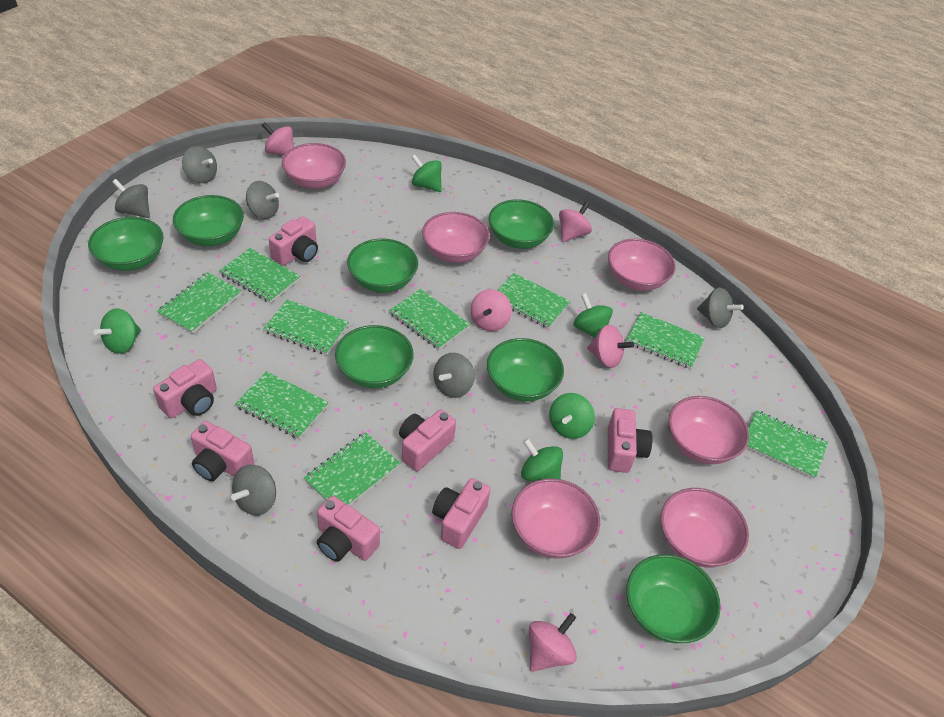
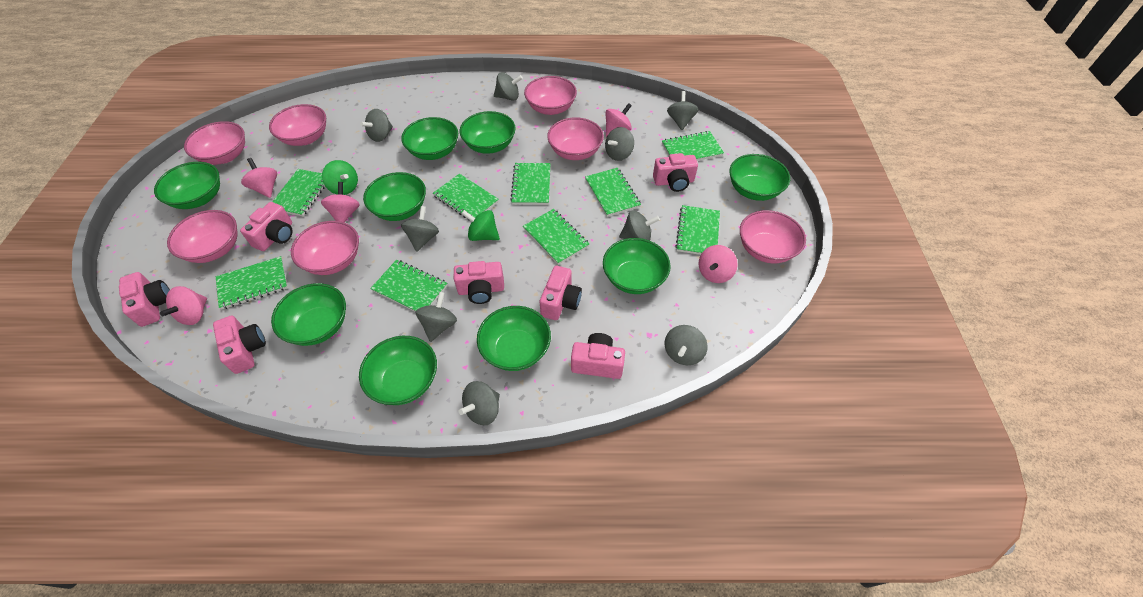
green bowl: [88,217,164,271] [173,195,244,246] [335,325,414,389] [347,239,418,293] [487,338,564,402] [489,199,554,249] [626,554,721,643] = 7 -> [154,162,220,209] [271,283,346,346] [359,336,437,405] [363,172,426,221] [401,117,458,160] [460,111,516,154] [477,306,551,371] [603,238,671,294] [729,154,790,201] = 9
green spinning top: [94,308,141,354] [411,155,442,192] [521,438,563,482] [549,393,595,439] [573,293,613,338] = 5 -> [322,160,358,195] [461,210,500,241] = 2
grey spinning top: [112,179,150,218] [182,146,217,183] [231,464,276,515] [246,181,279,219] [433,353,475,398] [697,288,744,328] = 6 -> [360,109,393,142] [401,206,439,252] [415,292,457,342] [459,381,500,425] [494,72,523,101] [605,127,634,161] [619,210,660,241] [665,325,708,365] [667,91,699,130] = 9
pink bowl: [282,143,346,189] [422,212,490,263] [512,478,600,559] [608,239,676,291] [661,488,749,568] [668,396,749,464] = 6 -> [167,210,238,263] [184,121,245,165] [269,104,326,146] [291,221,359,275] [524,76,577,115] [547,117,604,160] [740,210,806,263] = 7

